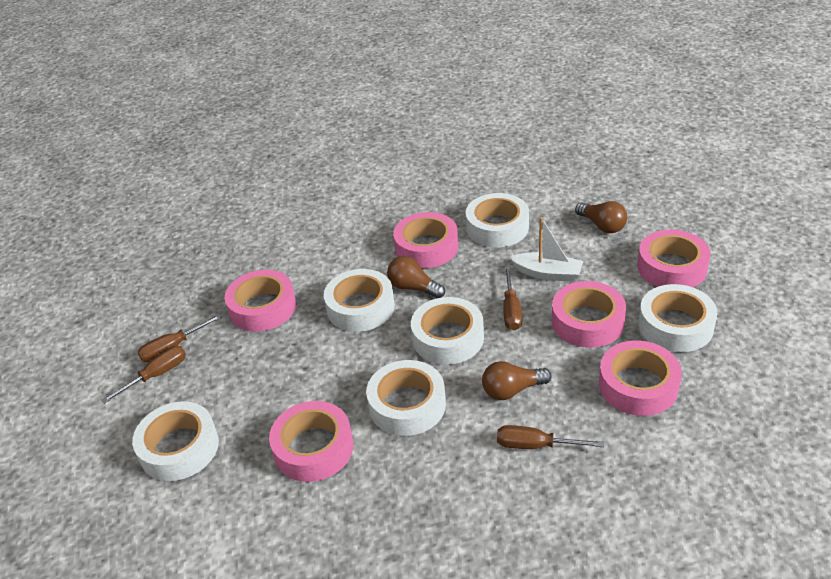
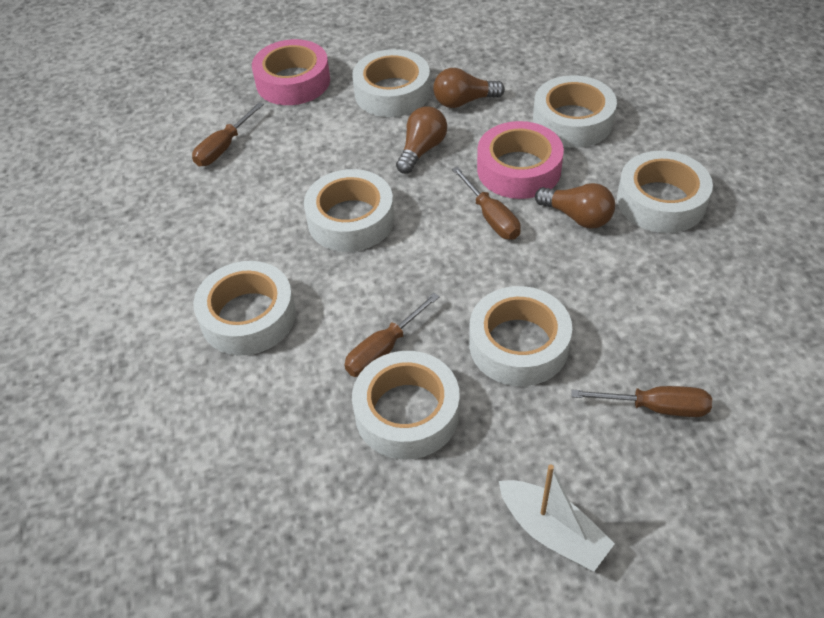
pink tape: [225,270,296,332] [269,401,353,482] [393,212,458,268] [552,281,626,348] [599,340,682,416] [637,230,711,287] = 6 -> [252,39,330,105] [477,121,564,199] = 2
white tape: [132,401,219,481] [324,269,395,332] [366,360,446,436] [411,297,484,365] [466,193,529,247] [638,284,717,352] = 6 -> [193,261,296,355] [304,169,394,252] [352,49,430,117] [352,351,460,460] [469,286,572,386] [533,75,617,148] [617,151,713,233] = 7

